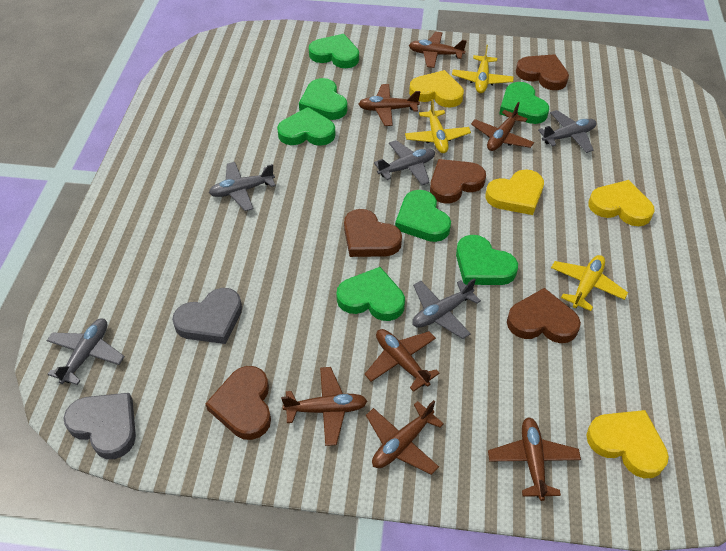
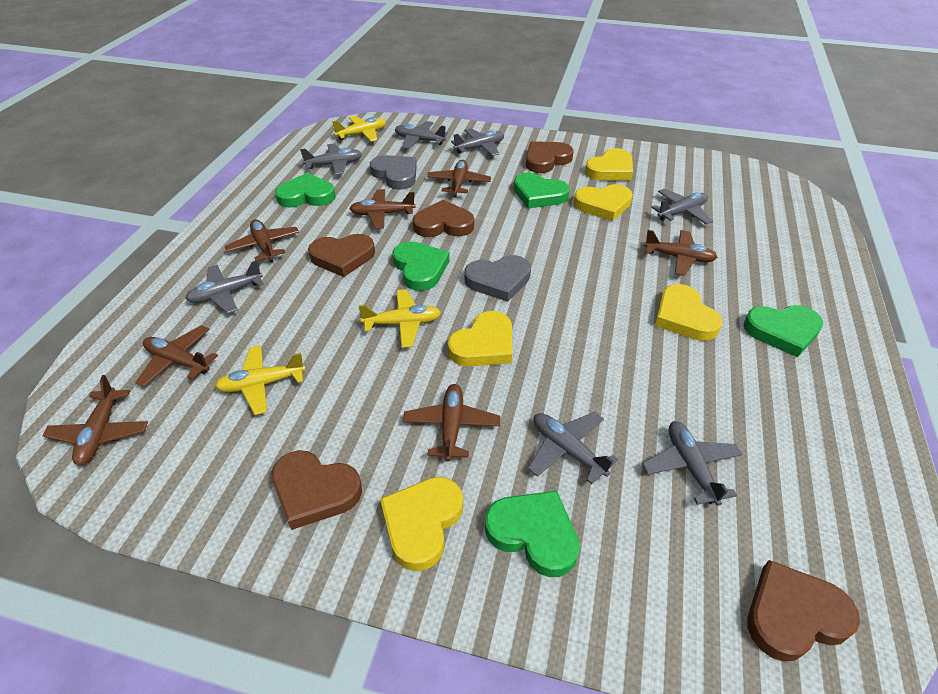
green heart: [277,107,335,146] [299,78,347,120] [309,34,359,68] [336,267,405,321] [395,190,451,242] [456,235,518,285] [499,82,549,124] = 7 -> [275,173,336,208] [392,241,450,291] [485,491,580,577] [514,173,570,209] [743,305,823,357] = 5
grey plane: [46,318,125,385] [209,162,276,211] [374,140,435,185] [412,278,481,339] [538,110,597,153] = 5 -> [185,260,263,314] [300,143,362,175] [395,121,448,149] [451,128,504,156] [528,412,618,484] [642,421,743,506] [651,188,713,225] = 7
yellow heart: [409,70,464,108] [485,169,544,215] [586,410,669,478] [588,180,655,226] = 4 -> [380,477,463,571] [448,311,512,367] [574,184,633,221] [585,148,633,181] [655,284,722,341] = 5

